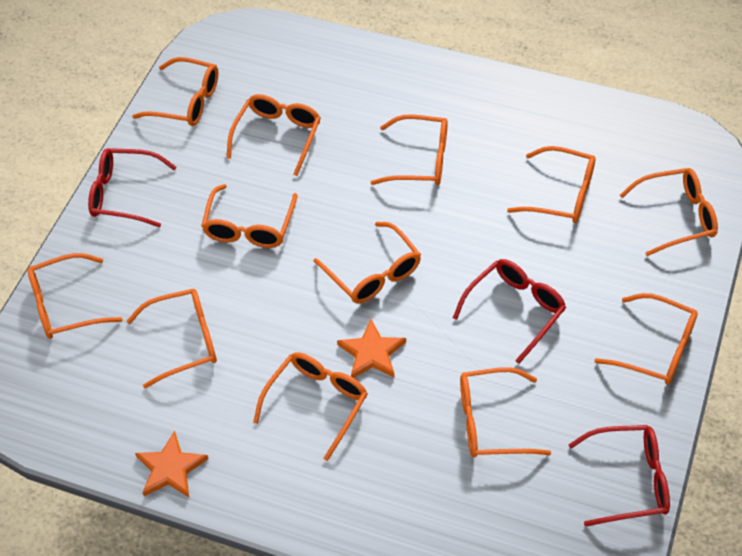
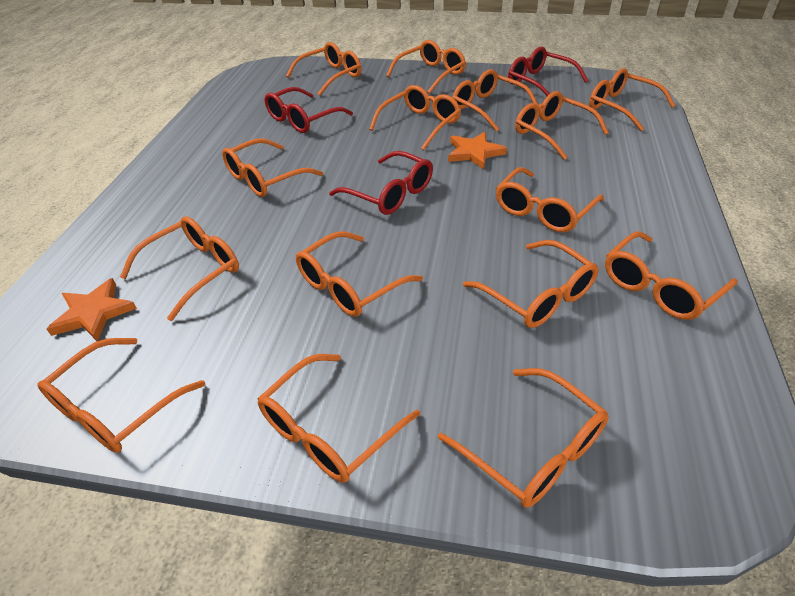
orange glasses: [27,253,122,339] [127,289,217,388] [132,57,218,126] [201,184,298,248] [227,94,321,176] [253,352,368,461] [314,222,421,303] [370,115,448,185] [460,367,551,458] [507,146,596,223] [594,293,698,385] [620,168,718,256] = 12 -> [37,338,205,453] [120,217,239,321] [222,138,323,197] [258,354,420,483] [286,42,361,95] [296,231,423,317] [369,85,461,150] [386,40,466,94] [438,368,609,508] [452,69,538,131] [463,240,598,328] [496,167,604,232] [515,91,609,160] [589,68,676,131] [605,231,737,320] = 15

